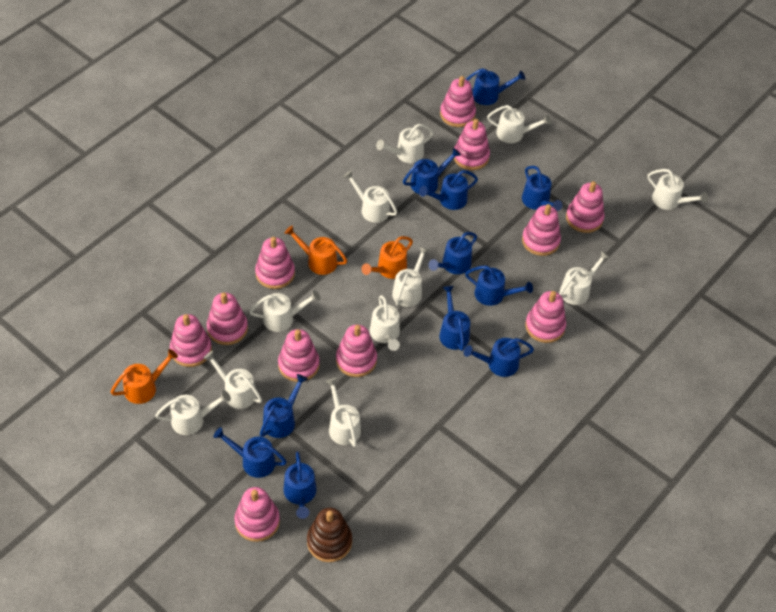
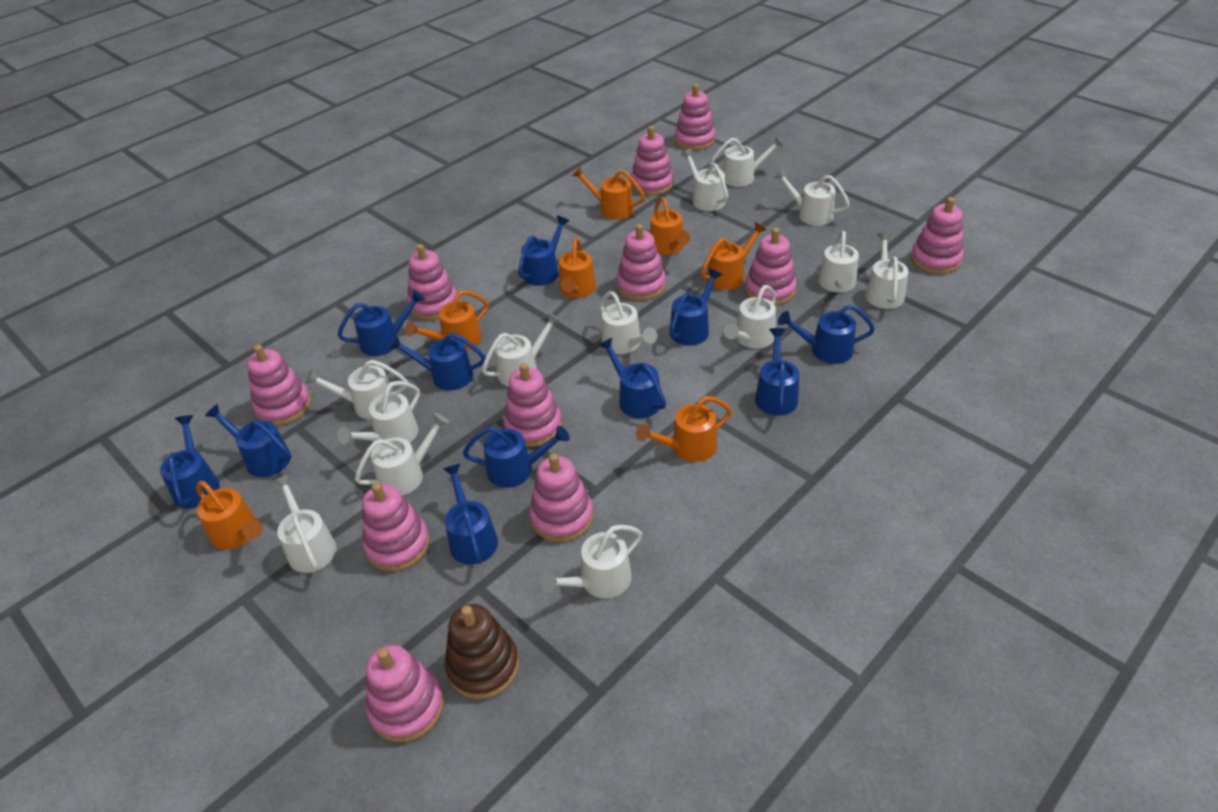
orange watering can: [110,349,178,404] [284,226,347,275] [361,236,413,279] = 3 -> [196,481,262,549] [405,290,488,350] [559,238,596,298] [572,166,645,220] [636,396,732,462] [650,197,690,255] [701,222,767,290] = 7
white watering can: [155,390,231,435] [203,351,262,409] [249,290,320,332] [326,378,361,447] [343,170,398,223] [370,295,400,351] [376,124,434,163] [392,246,429,307] [487,105,551,143] [559,251,610,305] [648,169,708,210] = 11 -> [272,474,337,573] [305,360,408,419] [337,381,420,444] [355,413,449,496] [482,312,561,387] [541,525,642,598] [599,292,657,354] [681,148,728,211] [710,136,784,187] [724,285,776,348] [773,168,850,226] [818,231,859,292] [865,232,908,309] = 13

